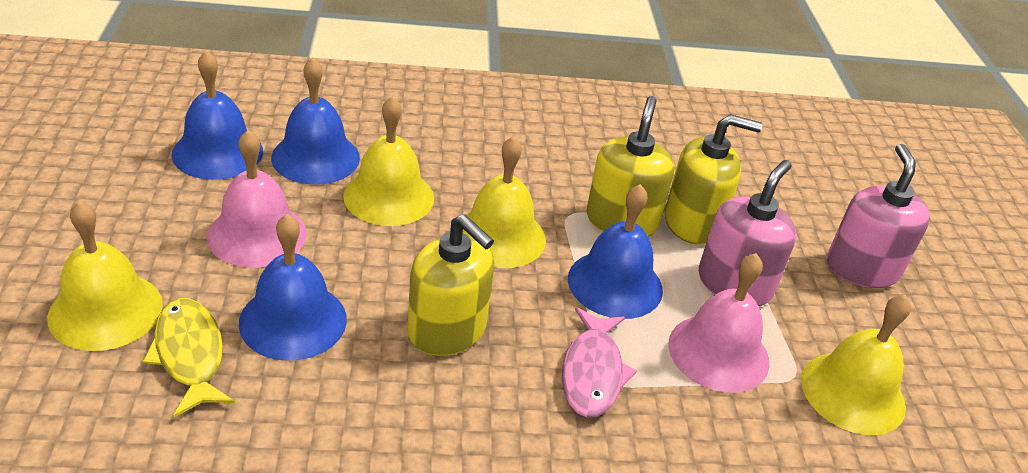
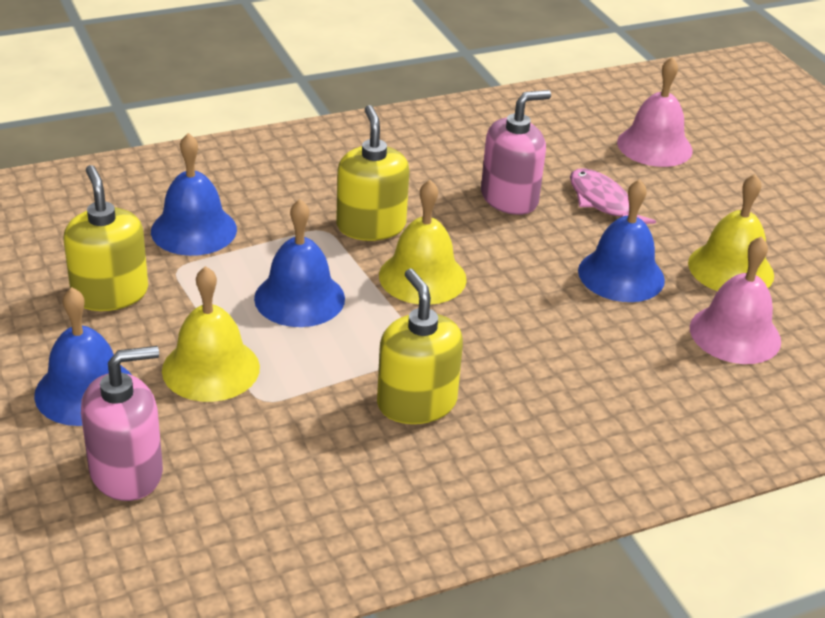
yellow bell: [47,201,163,351] [343,96,434,226] [463,136,546,268] [801,295,911,435] = 4 -> [162,266,260,402] [379,180,467,305] [688,174,774,291] = 3
yellow fish: [142,298,235,418] = 1 -> none = 0

